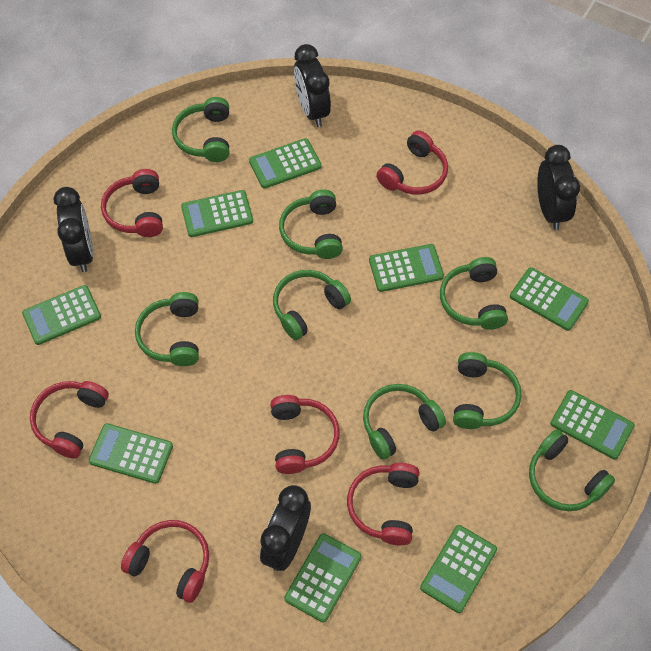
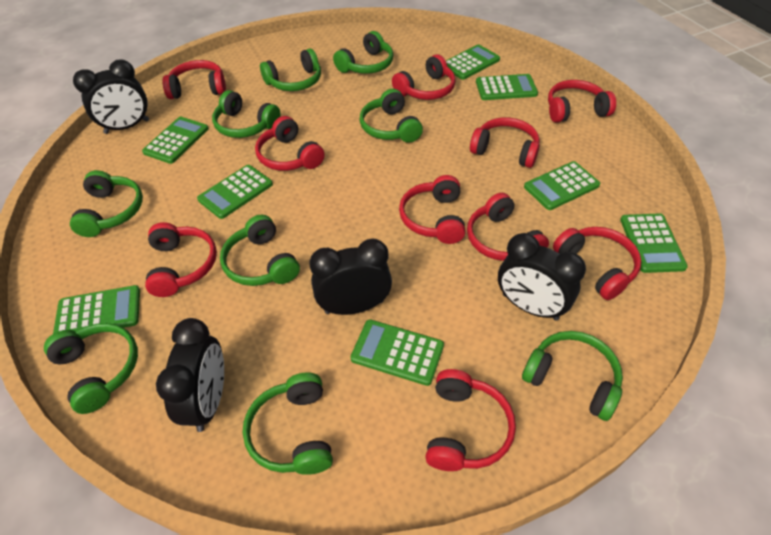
green calculator: [22,285,101,345] [88,423,173,484] [181,190,253,237] [249,138,322,189] [284,533,362,623] [369,244,444,292] [420,525,497,613] [510,267,589,331] [550,390,635,460] = 9 -> [53,285,140,334] [142,117,209,164] [197,165,273,219] [351,319,444,386] [446,44,500,80] [476,74,538,100] [524,161,600,210] [620,213,688,273] = 8
green headphones: [135,292,199,366] [172,97,229,162] [273,270,351,340] [279,190,343,259] [363,384,446,460] [440,257,508,330] [453,352,521,429] [529,429,615,511] = 8 -> [44,323,138,414] [70,170,143,237] [212,90,281,138] [220,215,300,286] [243,372,333,475] [260,48,321,91] [333,31,394,74] [359,89,423,143] [522,331,623,421] = 9
red headphones: [30,381,109,459] [101,169,163,237] [121,520,209,603] [270,395,340,474] [347,463,419,545] [376,130,448,195] = 6 -> [145,222,217,297] [162,60,226,99] [255,116,325,171] [392,54,456,100] [399,175,466,244] [425,369,516,471] [467,193,549,261] [470,118,540,168] [548,80,616,123] [553,227,641,300] = 10

